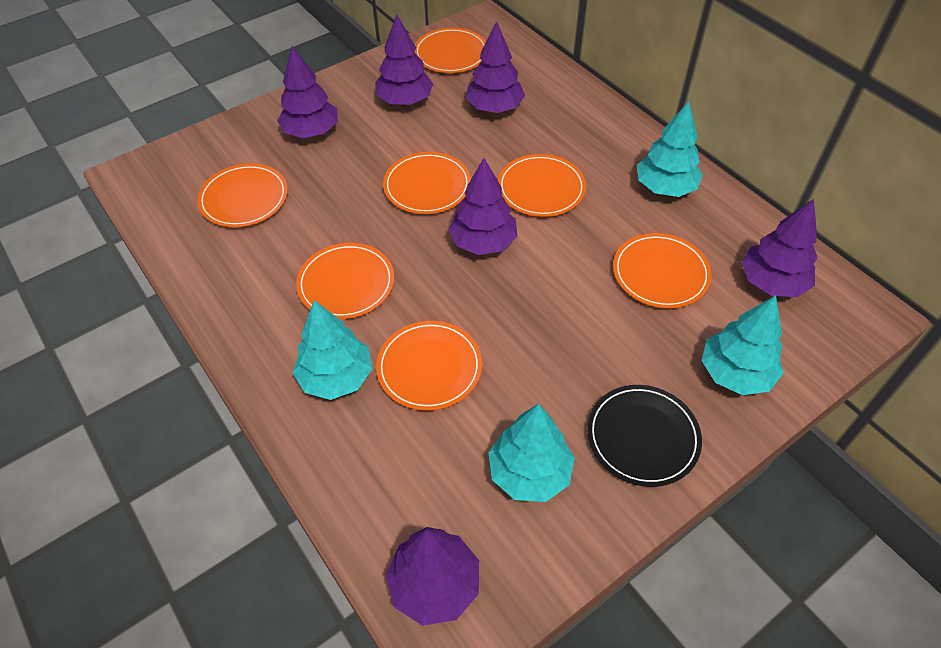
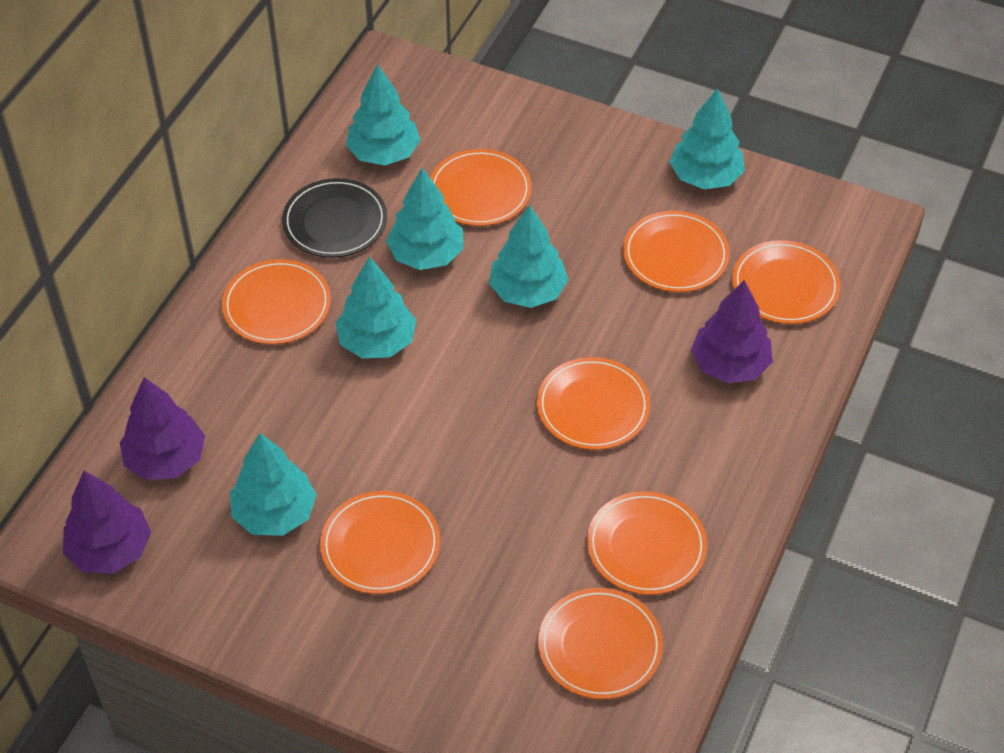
orange plate: [197,163,288,227] [296,243,394,319] [376,321,482,411] [383,152,471,214] [415,27,486,73] [498,154,586,217] [613,233,712,308] = 7 -> [222,259,331,345] [320,491,440,594] [430,149,532,226] [537,357,650,450] [538,588,663,699] [587,491,707,595] [623,211,730,292] [732,240,841,324] = 8
purple tree: [277,46,338,138] [375,14,433,105] [385,527,479,626] [448,158,517,255] [466,21,525,113] [741,199,818,297] = 6 -> [63,471,151,574] [120,377,205,480] [691,280,773,383] = 3
turquoise tree: [293,300,372,400] [488,404,575,502] [637,101,703,197] [701,295,783,395] = 4 -> [230,433,317,536] [335,256,416,358] [346,64,421,166] [386,168,464,270] [489,205,568,308] [669,88,745,189] = 6

